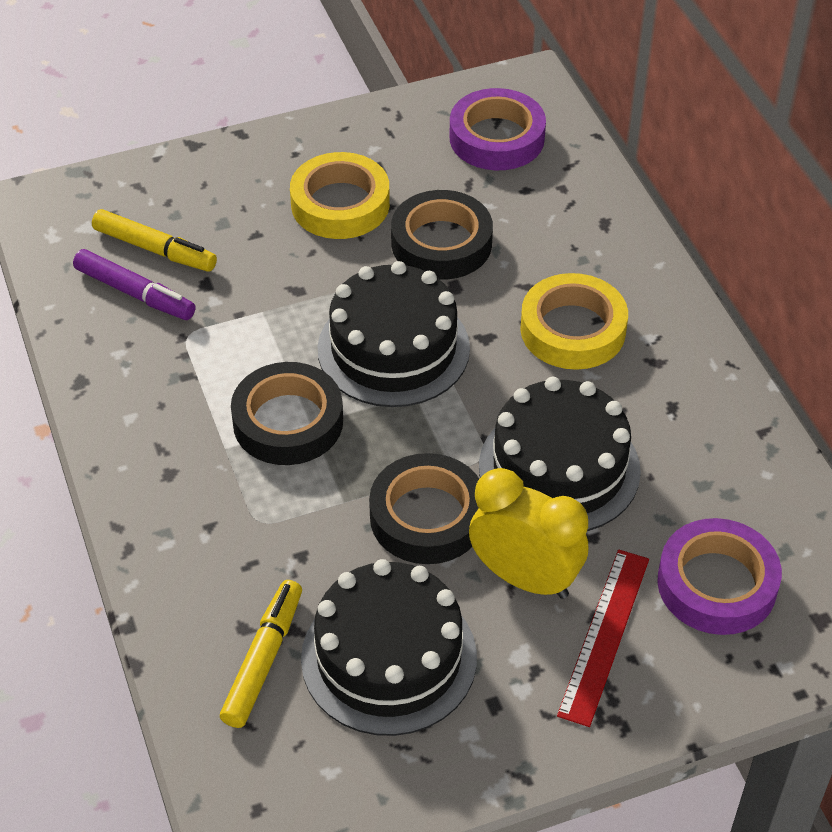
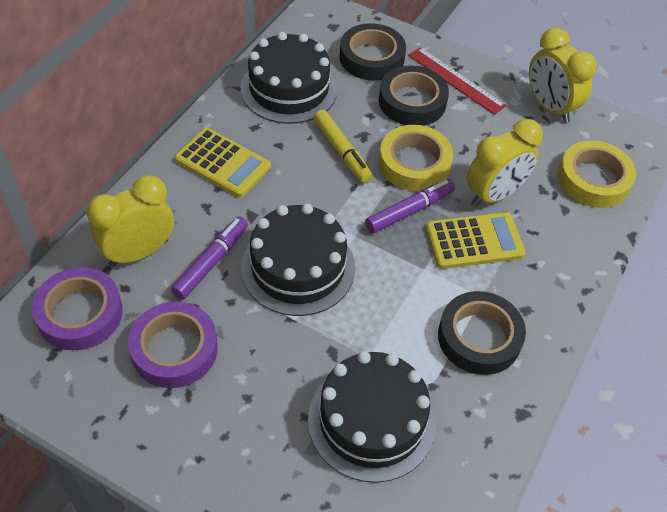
purple marker: [73,249,195,320] = 1 -> [171,217,248,300] [365,179,455,233] = 2
yellow calculator: none = 0 -> [175,128,271,198] [426,212,526,269] = 2
yellow clock: [469,468,588,599] = 1 -> [86,175,174,266] [466,119,543,207] [529,28,597,123] = 3
yellow marker: [92,209,217,272] [220,580,302,728] = 2 -> [313,110,372,183] = 1

